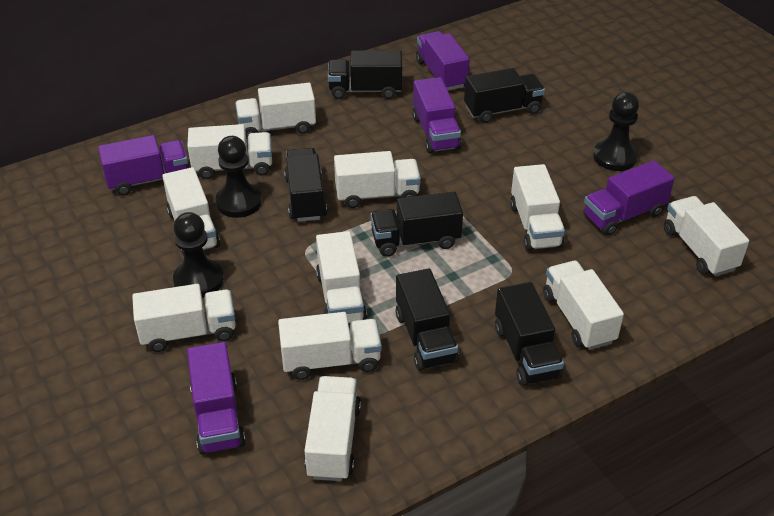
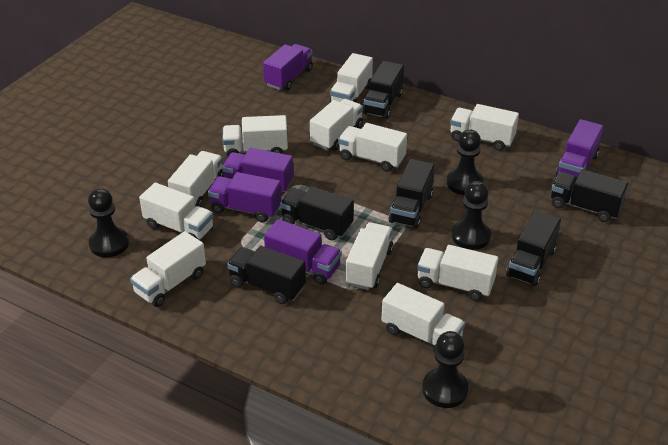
black pawn: [173,212,224,298] [215,136,262,218] [593,92,639,171] = 3 -> [88,188,129,258] [422,331,469,408] [447,130,483,195] [452,181,491,250] = 4

